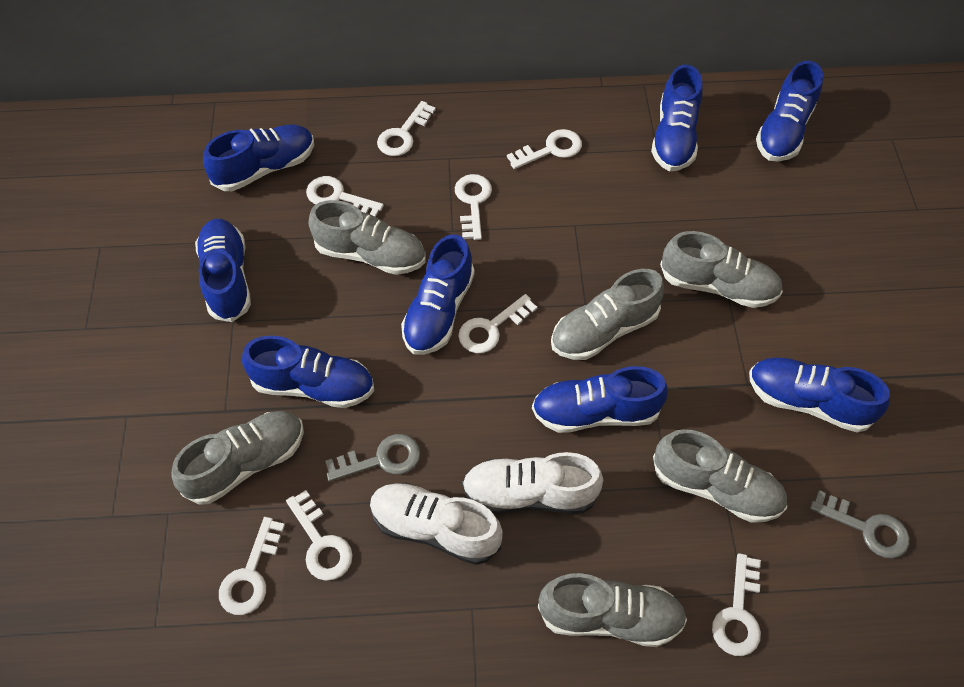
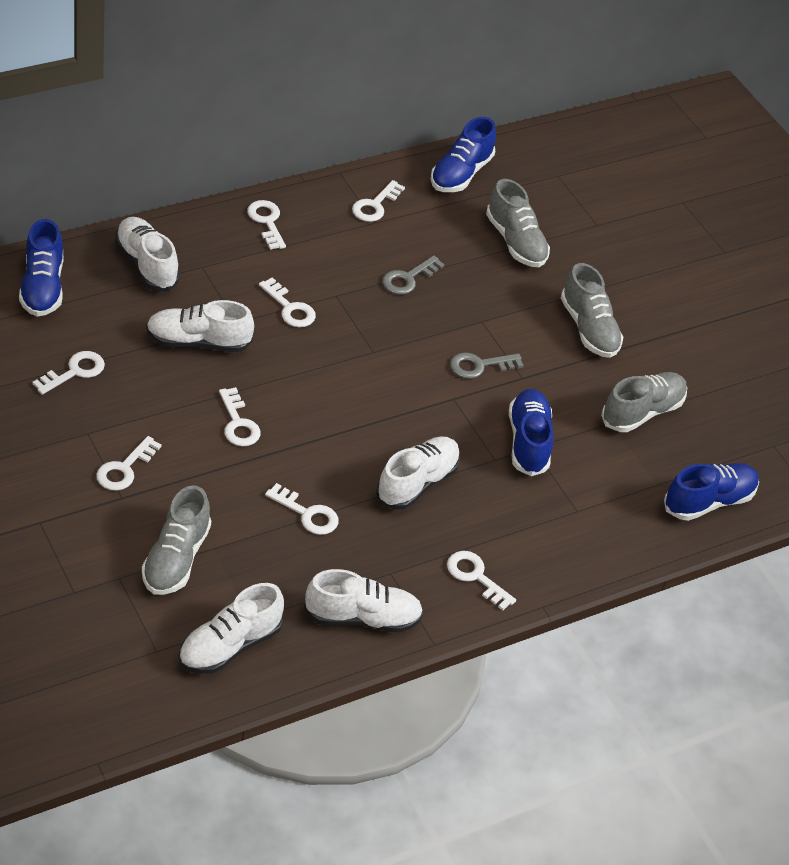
blue shoe: [195,219,251,322] [203,125,314,191] [242,336,374,408] [401,234,475,355] [532,366,668,433] [651,65,703,171] [749,357,890,432] [756,61,823,162] = 8 -> [19,219,63,317] [431,117,496,192] [509,389,553,476] [664,463,759,521] = 4
grey shoe: [171,411,304,505] [308,200,426,275] [538,573,687,647] [551,269,664,360] [653,429,787,523] [660,231,783,308] = 6 -> [142,485,211,595] [486,179,550,267] [561,263,623,358] [601,372,687,432] = 4
white shoe: [370,482,503,565] [462,452,603,514] = 2 -> [115,217,180,291] [146,300,254,352] [178,583,284,674] [304,569,423,633] [376,436,460,510] = 5

